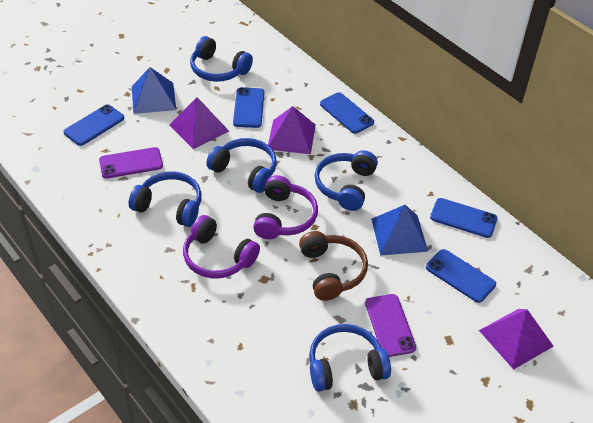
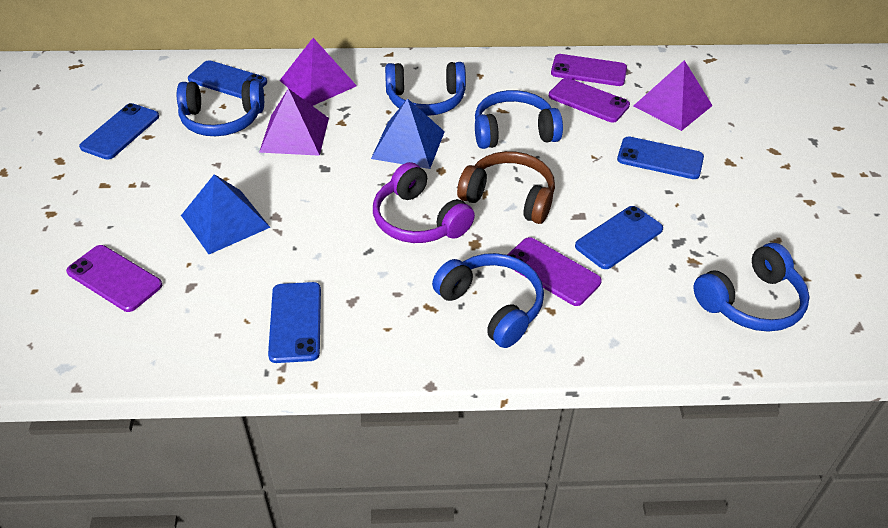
purple headphones: [183,215,260,279] [253,175,318,239] = 2 -> [373,162,475,243] = 1
purple phone: [99,147,163,179] [365,294,416,357] = 2 -> [66,245,162,312] [507,237,602,306] [549,78,630,123] [551,54,627,86] = 4

